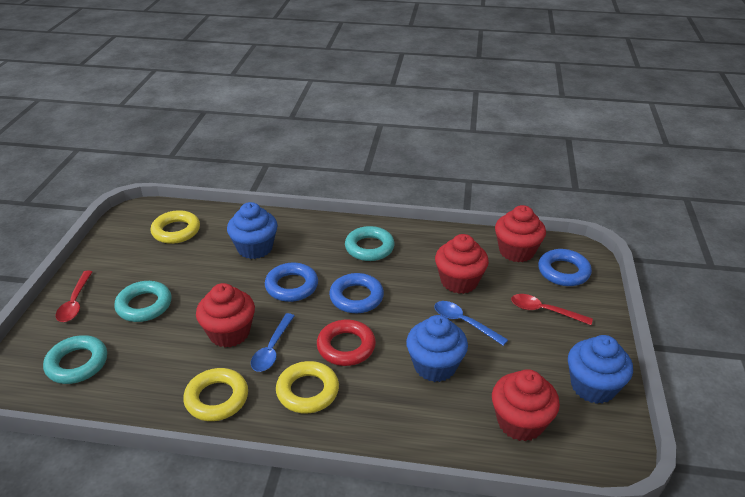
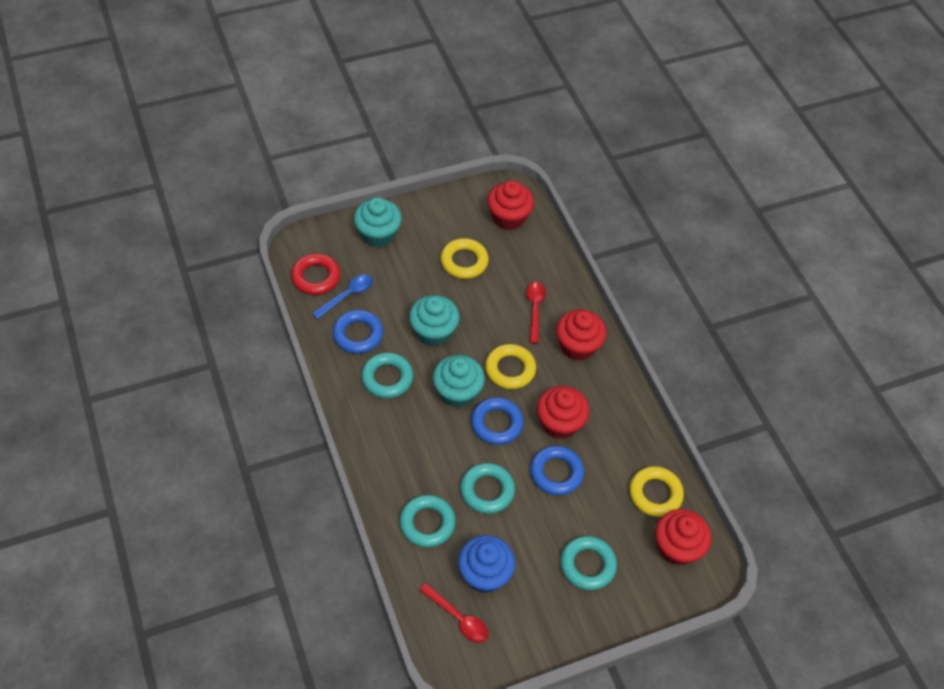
blue cupcake: [227,202,278,259] [406,315,468,382] [568,335,633,404] = 3 -> [458,535,515,593] = 1
blue spoon: [251,313,294,372] [435,301,508,346] = 2 -> [312,275,373,319] = 1
turquoise cupcake: none = 0 -> [354,197,402,247] [409,295,459,347] [433,355,485,408] = 3
turquoise ring: [43,335,107,384] [114,281,171,322] [345,226,395,261] = 3 -> [361,352,413,398] [400,495,456,547] [460,463,515,514] [560,536,617,590] = 4

